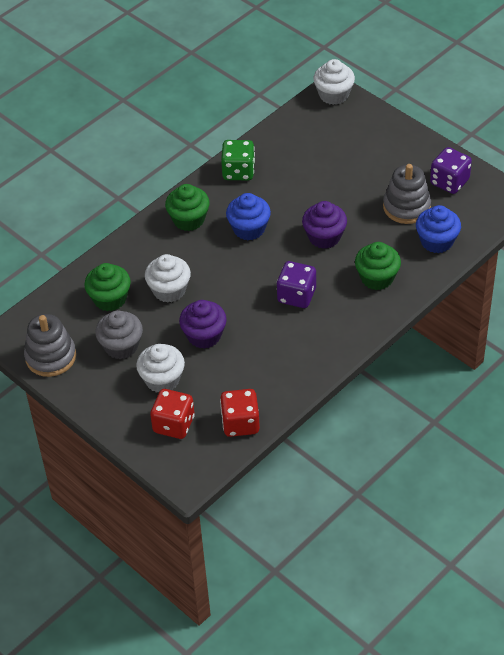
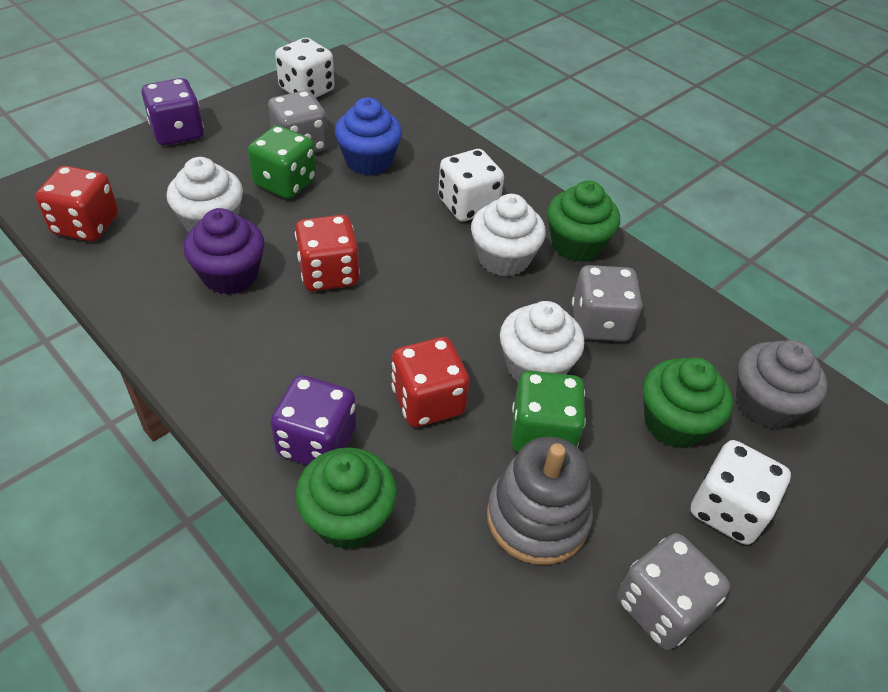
blue cupcake: [226,193,271,240] [416,205,461,253] = 2 -> [335,97,402,175] = 1
green dice: [221,140,255,180] = 1 -> [248,125,316,199] [511,371,586,452] = 2
grey dice: none = 0 -> [268,90,328,153] [572,265,642,341] [617,533,730,650] = 3
grey stacking toy: [24,314,76,377] [383,164,431,224] = 2 -> [487,437,593,565] = 1
purple cupcake: [179,300,227,349] [302,201,347,249] = 2 -> [184,208,265,295] = 1
red dice: [150,389,195,439] [220,389,260,437] = 2 -> [36,166,118,241] [295,215,360,291] [391,337,470,427] = 3
white dice: none = 0 -> [275,38,334,97] [438,149,504,221] [690,440,791,545] = 3

